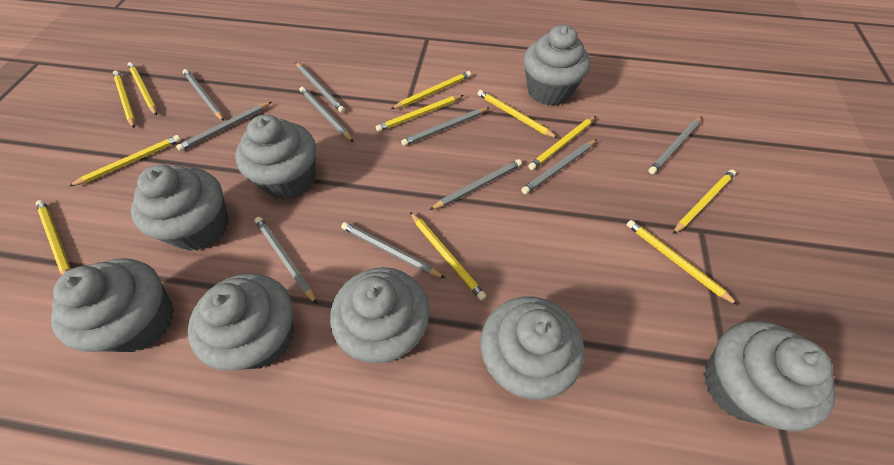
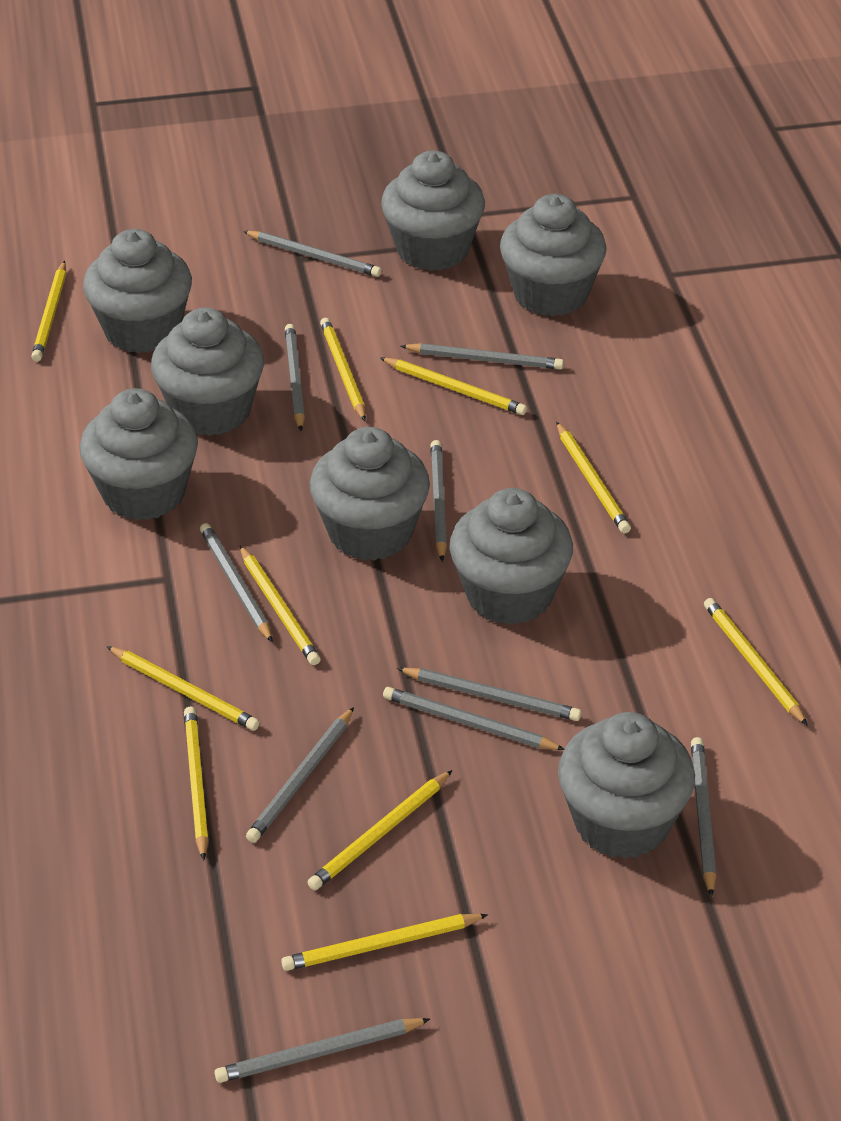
yellow pencil: [36,200,71,275] [69,135,181,187] [113,70,136,128] [127,62,157,116] [376,95,464,132] [391,71,471,109] [410,212,486,300] [477,90,558,139] [528,116,596,170] [627,220,738,305] [673,170,736,234] = 11 -> [31,261,66,362] [106,646,260,731] [184,707,209,860] [240,546,321,665] [281,914,488,971] [307,770,453,890] [320,318,366,421] [380,358,527,415] [556,422,631,533] [704,598,808,726] = 10

